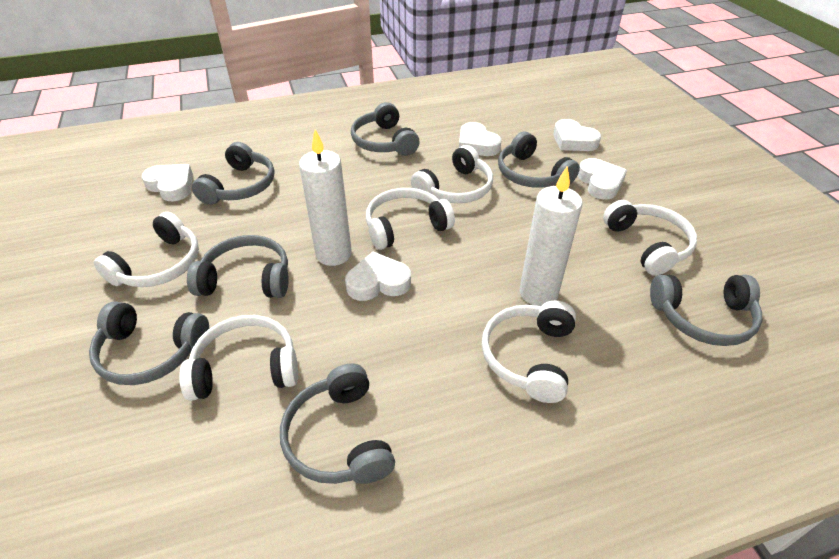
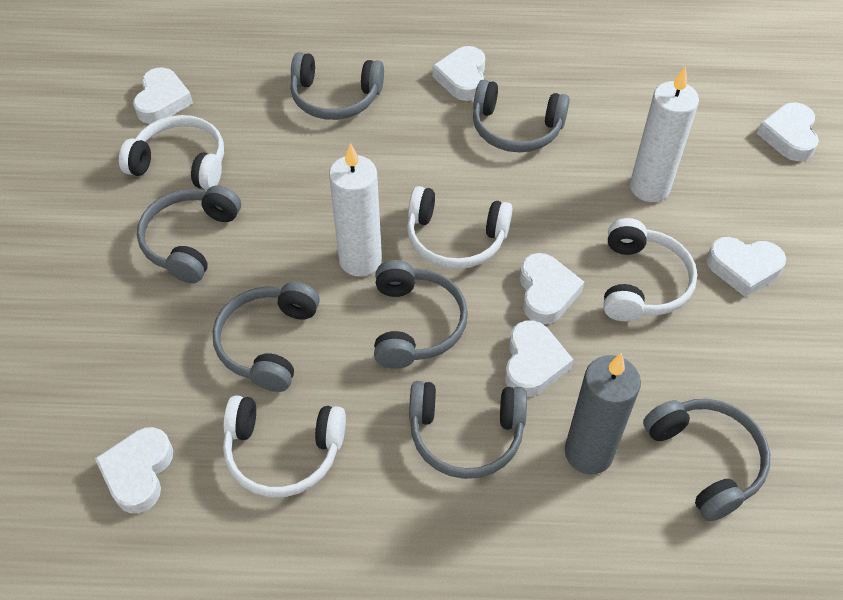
grey candle: none = 0 -> [565,353,641,474] = 1
white headphones: [94,212,199,287] [179,315,298,401] [366,188,455,250] [411,145,493,203] [482,300,576,403] [603,200,697,276] = 6 -> [119,115,224,190] [223,395,346,497] [407,186,513,269] [603,218,697,321] = 4
white heart: [142,164,193,201] [345,252,411,301] [459,122,502,156] [554,119,601,151] [578,158,627,200] = 5 -> [95,427,173,513] [133,67,193,124] [432,46,485,101] [505,320,574,397] [520,253,584,324] [707,237,786,297] [757,102,819,161] = 7

